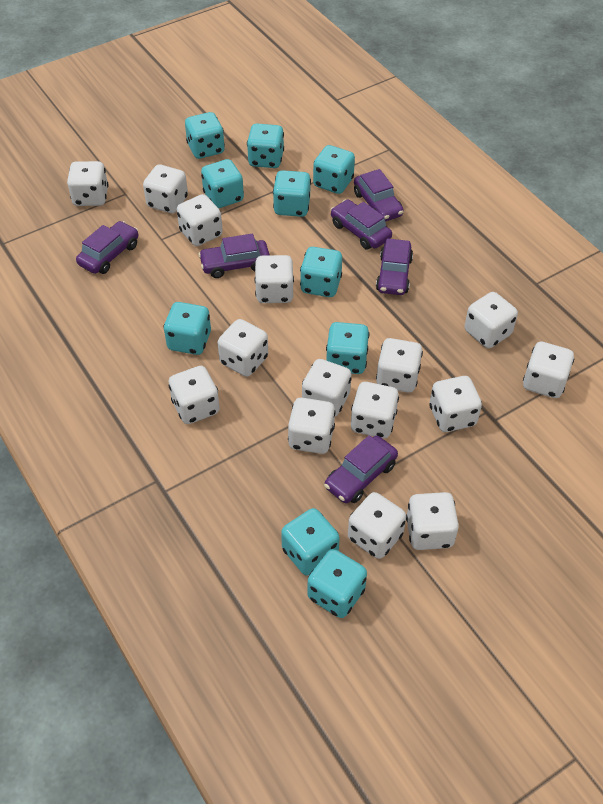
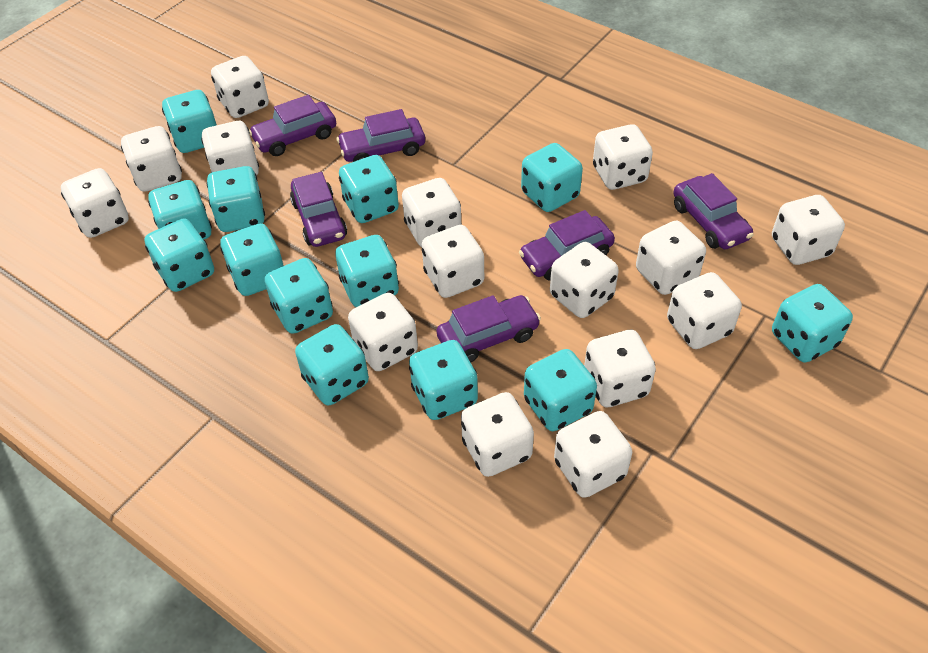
turquoise dice: [164,302,211,355] [185,112,225,159] [201,159,244,208] [247,123,284,168] [273,170,311,217] [281,508,340,576] [300,247,342,297] [308,549,367,618] [313,145,355,194] [326,322,369,374] = 10 -> [145,218,214,292] [148,180,212,239] [162,90,217,153] [207,166,265,232] [220,223,284,296] [265,258,333,334] [295,324,369,405] [335,235,399,307] [339,155,399,223] [409,340,478,420] [521,143,583,212] [524,349,597,431] [772,284,853,362] = 13

